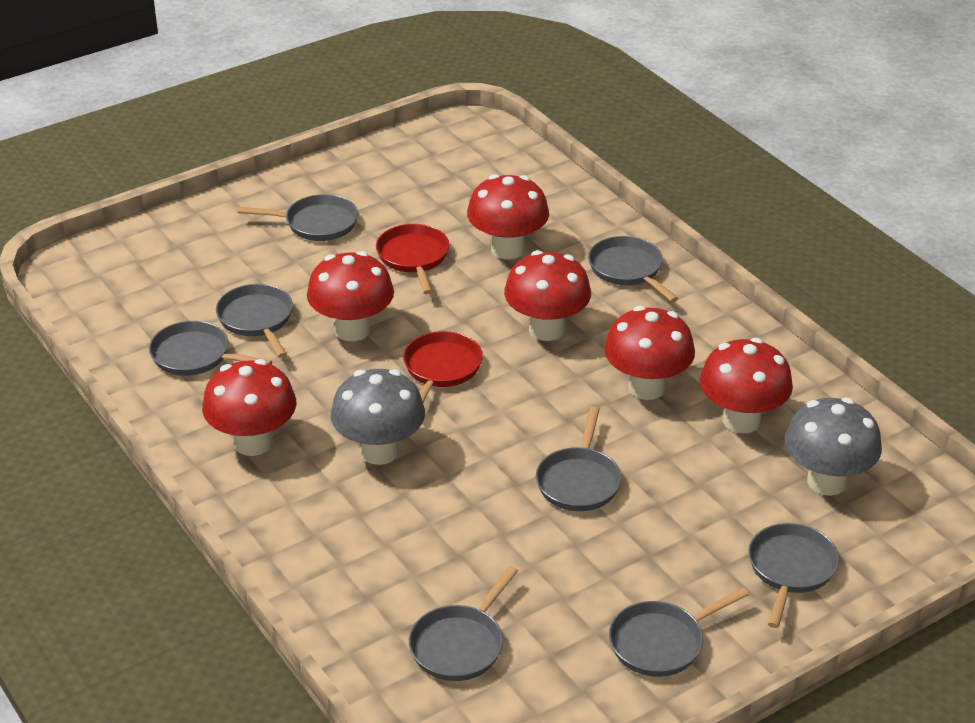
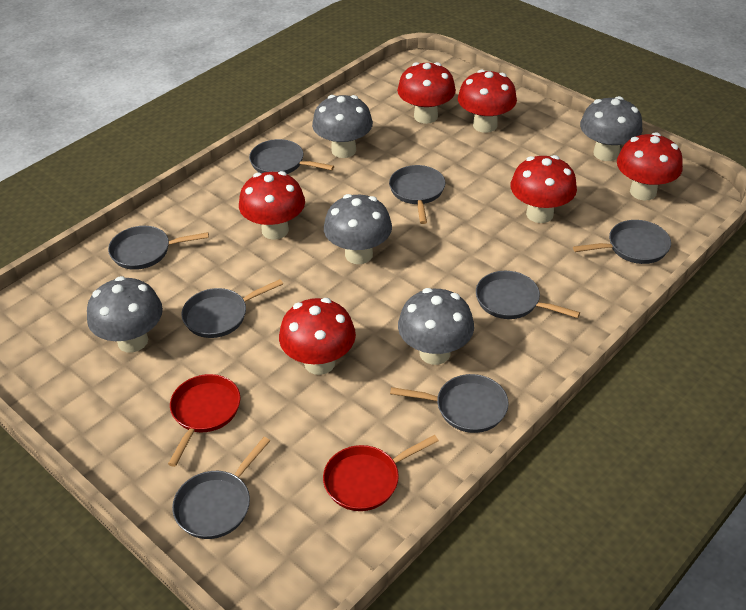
grey mushroom: [331,369,425,465] [785,397,882,496] = 2 -> [87,276,163,352] [312,95,373,158] [324,194,392,264] [398,288,474,365] [580,96,643,161] = 5

